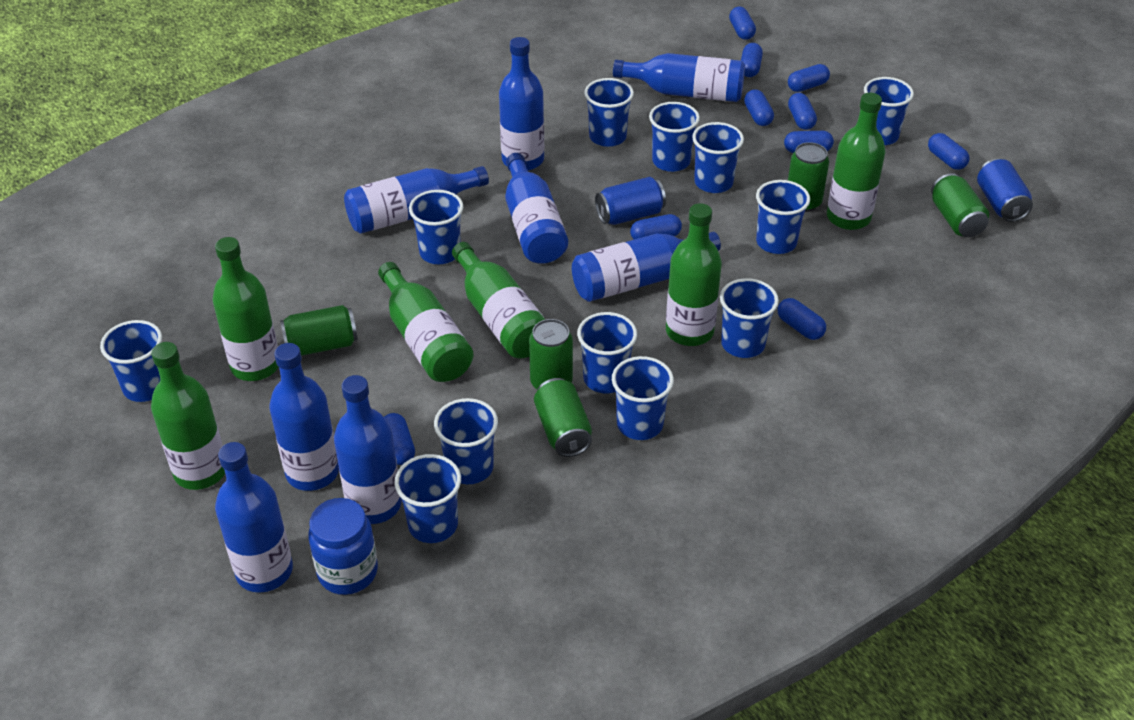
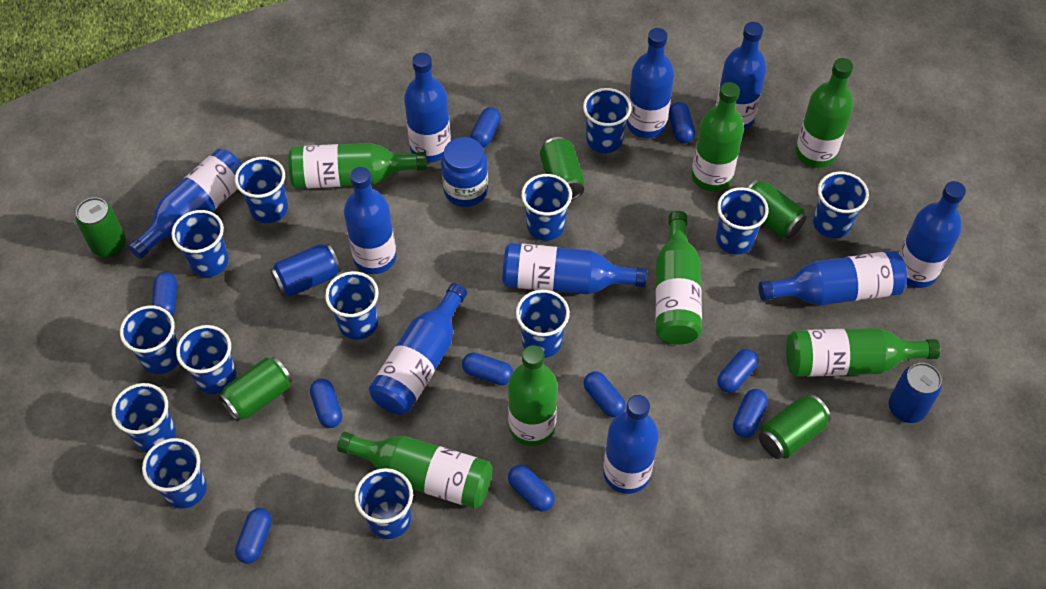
blue bottle: [215,442,293,593] [269,343,339,491] [334,375,402,524] [344,166,489,234] [499,37,544,171] [505,153,568,264] [572,232,721,302] [613,53,745,102] = 8 -> [128,149,242,259] [344,167,396,274] [369,283,467,415] [404,53,451,162] [502,243,647,294] [603,395,659,494] [626,28,674,138] [716,22,767,131] [759,251,907,306] [899,181,966,288] = 10
blue cup: [100,320,162,402] [394,454,461,543] [409,190,463,264] [434,398,498,484] [577,312,637,393] [584,78,634,147] [612,356,674,440] [649,102,700,172] [692,122,744,193] [720,278,779,358] [756,180,810,254] [864,77,914,145] = 12 -> [112,383,176,452] [120,305,179,374] [142,438,207,509] [171,210,229,277] [176,325,236,394] [235,157,288,223] [325,271,379,340] [355,468,413,539] [516,290,570,358] [521,174,572,241] [583,88,632,153] [716,187,769,255] [813,171,869,238] = 13
green bottle: [151,342,225,490] [212,237,279,381] [378,262,474,382] [452,242,545,358] [666,203,722,346] [827,93,885,230] = 6 -> [289,143,427,189] [337,432,493,509] [508,345,557,446] [656,211,702,345] [691,82,744,191] [786,328,940,377] [796,58,853,168] = 7

